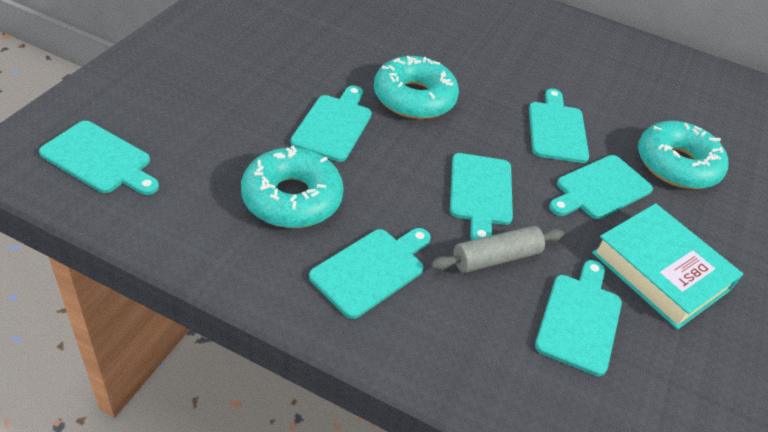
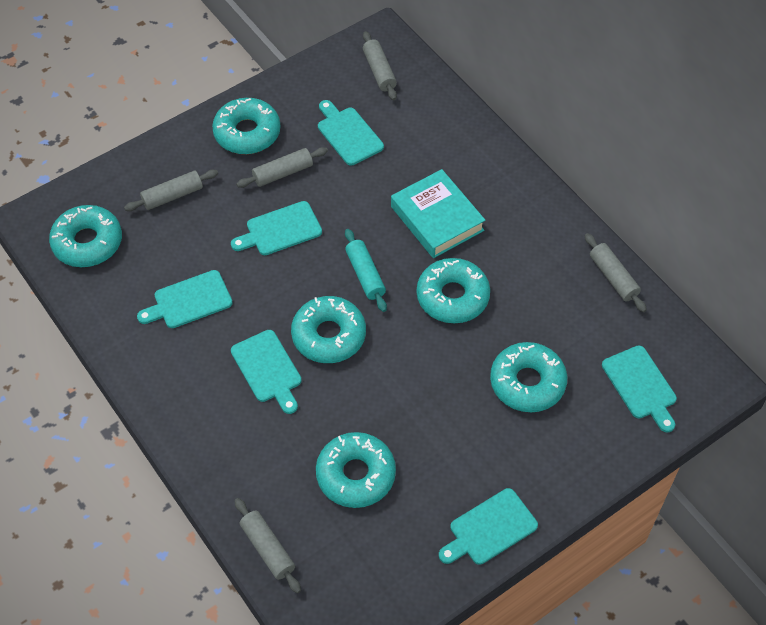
grey rolling pin: [431,226,564,273] = 1 -> [124,170,218,211] [234,498,301,593] [236,147,328,188] [363,31,397,100] [585,233,647,312] = 5
turquoise cutting board: [39,121,159,195] [290,85,372,162] [309,228,431,319] [450,153,513,240] [529,89,589,163] [535,260,622,376] [549,155,653,219] = 7 -> [137,270,232,328] [231,201,322,255] [231,330,302,414] [318,100,384,166] [439,488,538,565] [602,345,677,433] = 6
turquoise donut: [241,145,344,228] [374,56,459,119] [638,121,728,189] = 3 -> [49,205,122,267] [212,98,281,154] [291,296,366,363] [316,432,396,508] [417,258,490,323] [490,342,567,412] = 6
turquoise rolling pin: none = 0 -> [345,229,387,312] = 1

